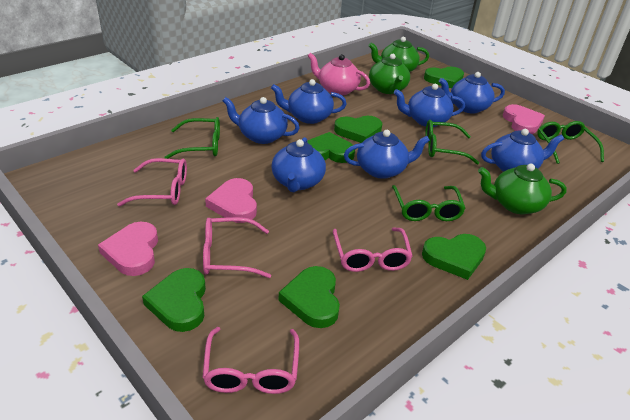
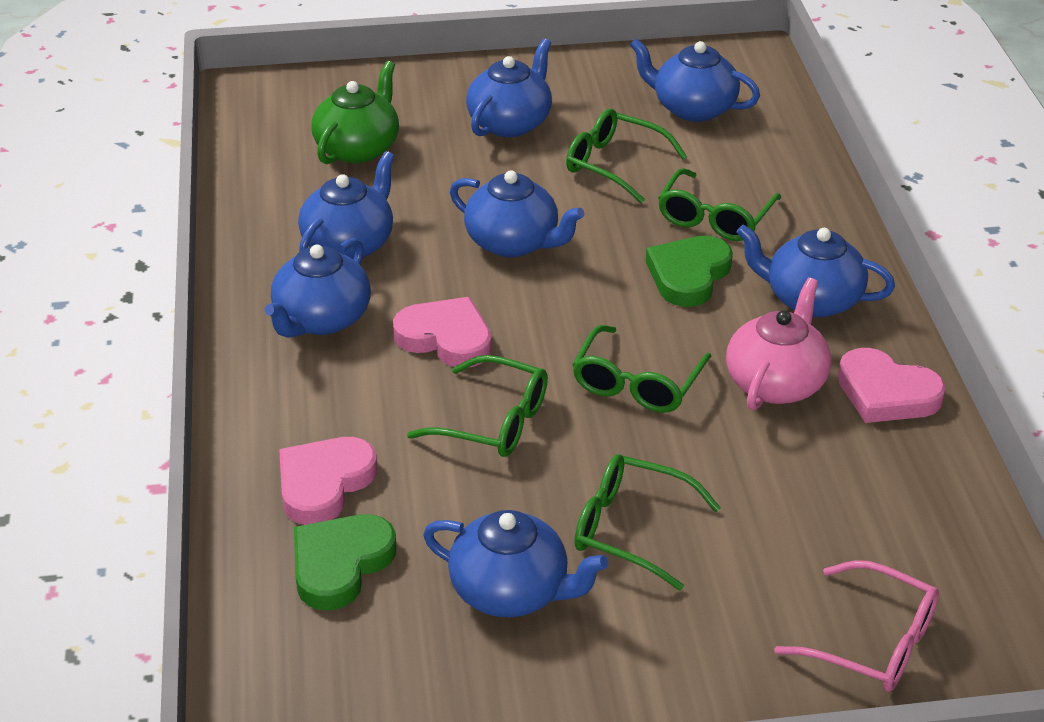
green glasses: [164,117,220,159] [392,185,466,221] [425,120,479,164] [537,121,604,164] = 4 -> [407,355,548,457] [566,109,687,203] [572,325,712,413] [574,454,721,591] [658,168,781,241] = 5
green heart: [142,268,206,332] [278,266,340,328] [307,132,355,163] [334,116,382,143] [422,234,486,280] [424,67,464,88] = 6 -> [294,514,396,610] [646,236,733,307] = 2
green teapot: [368,37,429,72] [369,54,410,94] [478,164,567,214] = 3 -> [311,61,399,164] = 1
pink glasses: [117,158,187,206] [202,327,299,394] [203,217,271,278] [333,227,413,272] = 4 -> [774,560,939,692] = 1

